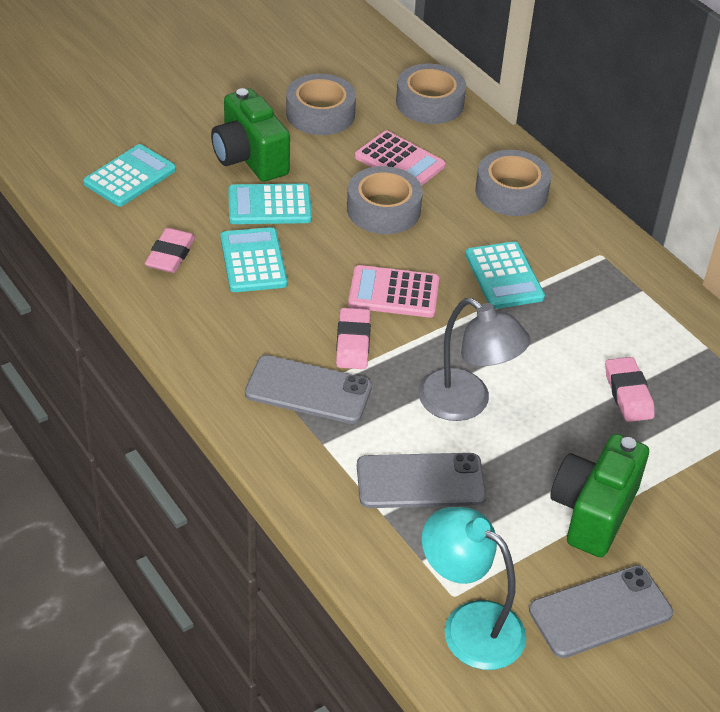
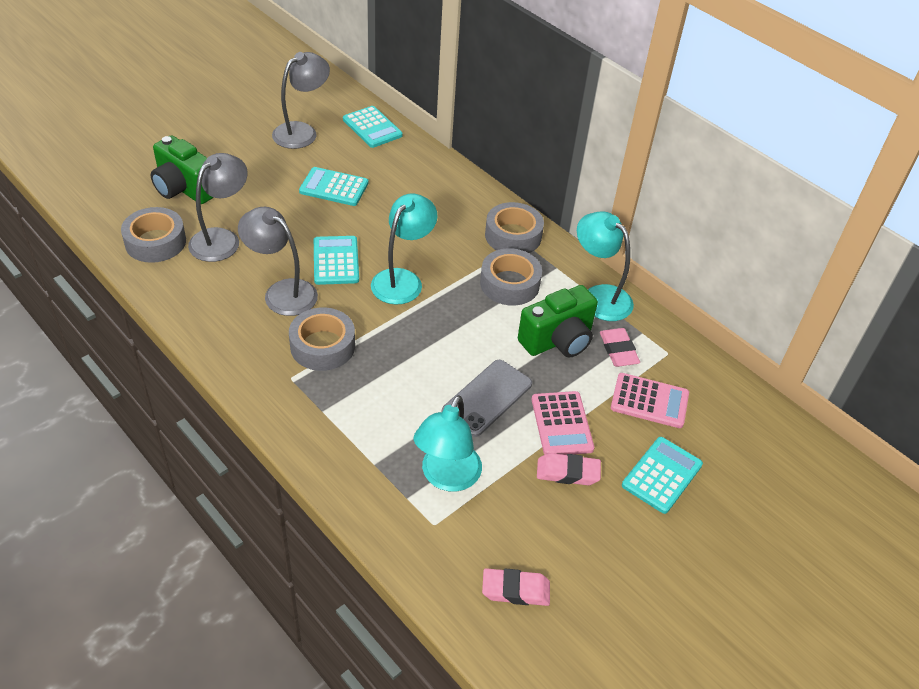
grey lamp: [418,298,530,421] = 1 -> [188,153,248,262] [238,207,318,316] [272,52,330,149] = 3
grey phone: [245,355,372,424] [357,453,487,508] [529,565,673,658] = 3 -> [442,360,532,437] = 1
turquoise lamp: [422,507,526,670] = 1 -> [371,193,437,305] [414,395,482,492] [577,211,634,321] = 3

